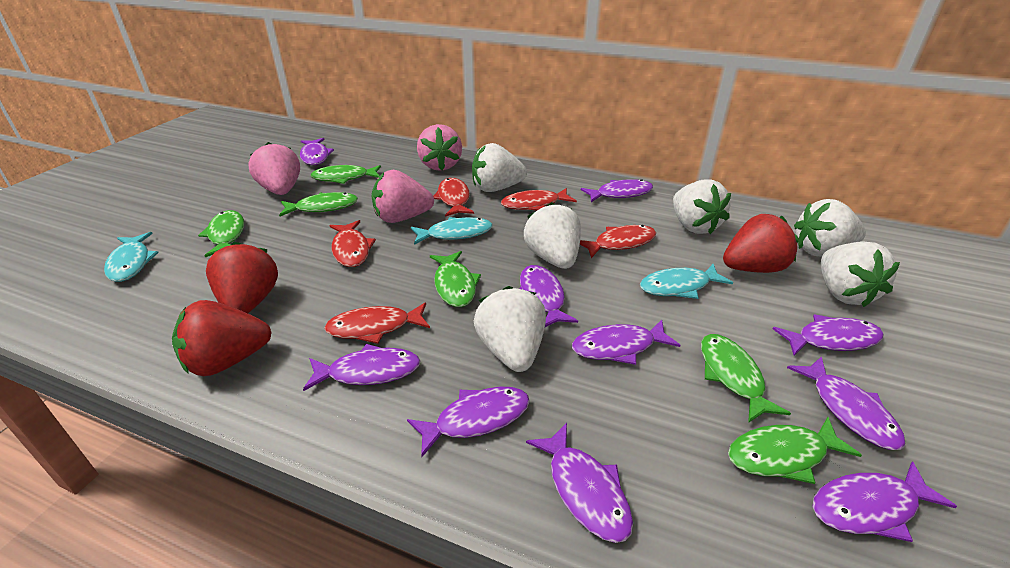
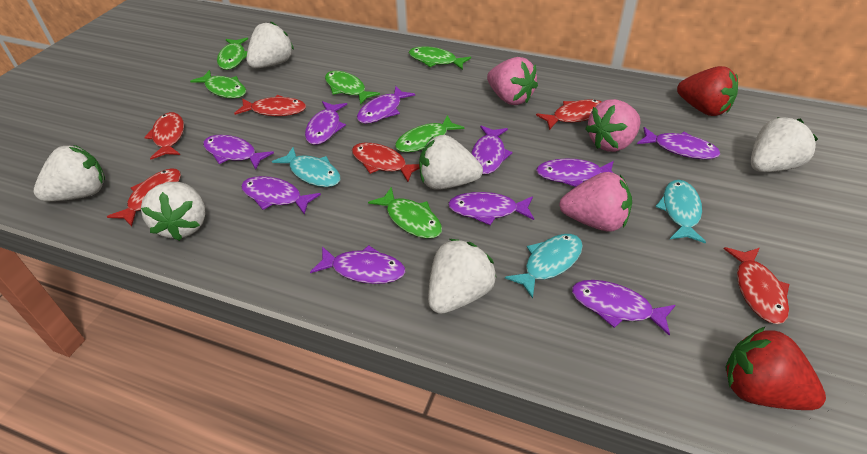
red fish: [324,302,430,344] [330,220,376,267] [433,178,474,217] [501,188,577,210] [580,225,656,258] = 5 -> [107,168,181,227] [144,112,184,160] [234,95,306,116] [352,143,420,182] [536,99,602,130] [724,247,789,324] = 6
red strawberry: [172,300,272,376] [206,242,278,313] [723,214,799,273] = 3 -> [677,66,738,116] [725,327,826,410] = 2

